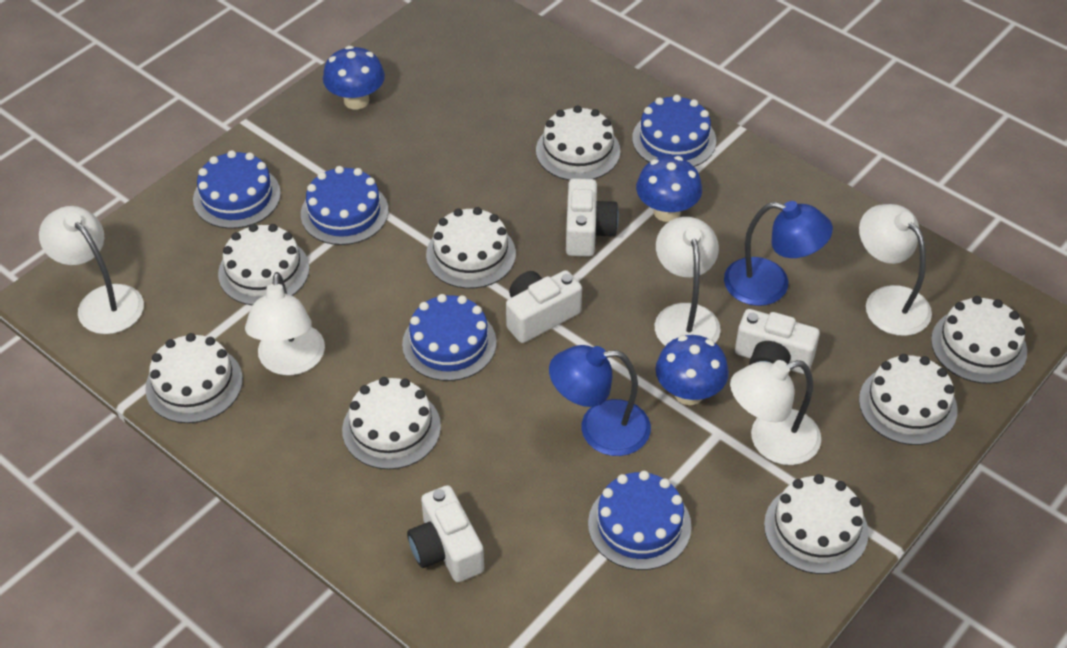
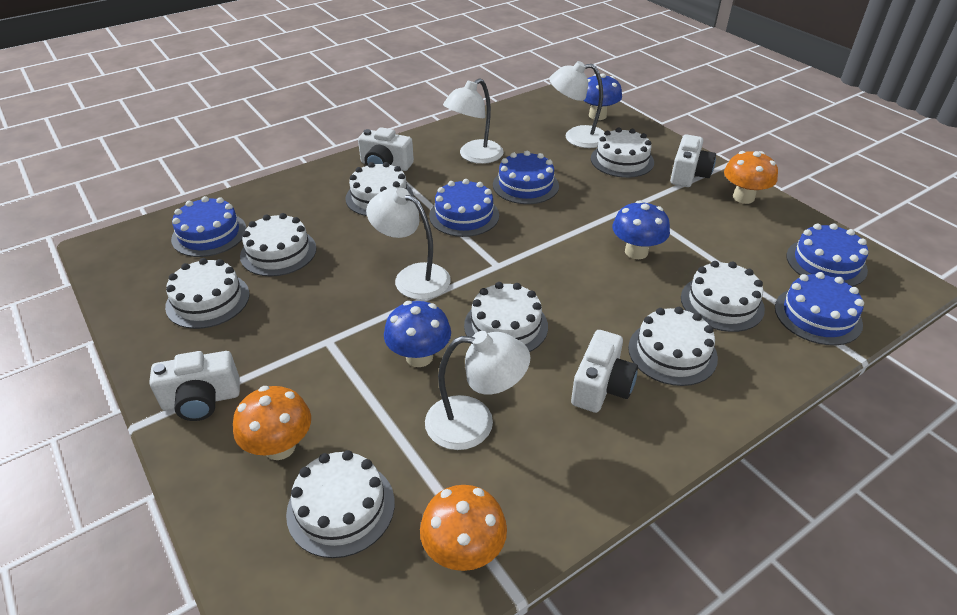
blue lamp: [549,345,651,456] [724,201,833,306] = 2 -> none = 0
orange mushroom: none = 0 -> [233,386,311,460] [420,485,507,571] [724,151,778,204] = 3
white lamp: [39,206,144,334] [245,272,325,376] [655,217,721,346] [730,360,821,465] [859,204,932,336] = 5 -> [366,188,451,300] [425,331,530,450] [443,78,504,164] [549,61,604,148] = 4

